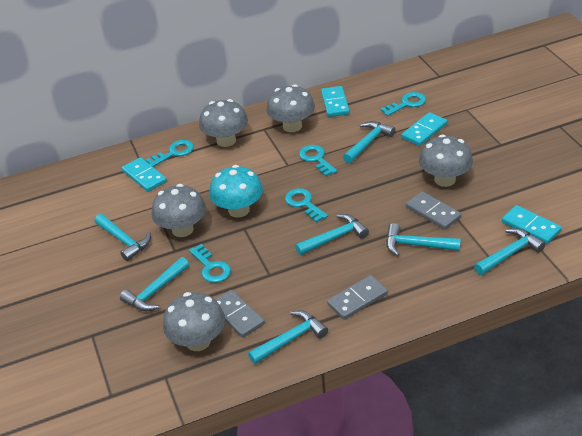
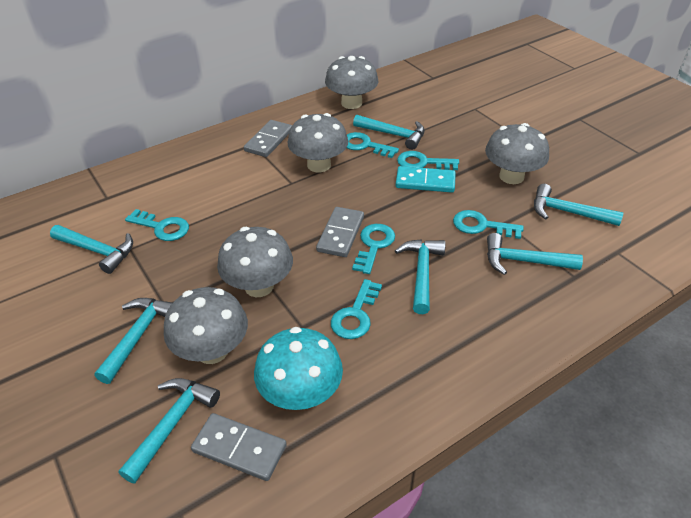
turquoise domino: [122,157,167,192] [321,86,350,117] [402,112,447,146] [502,205,562,244] = 4 -> [395,166,456,193] = 1
turquoise key: [146,140,194,167] [189,244,231,283] [285,188,328,223] [299,145,337,177] [380,92,426,116] = 5 -> [125,209,189,241] [331,279,382,339] [346,132,399,158] [352,224,395,274] [397,151,459,170] [453,210,524,239] = 6

